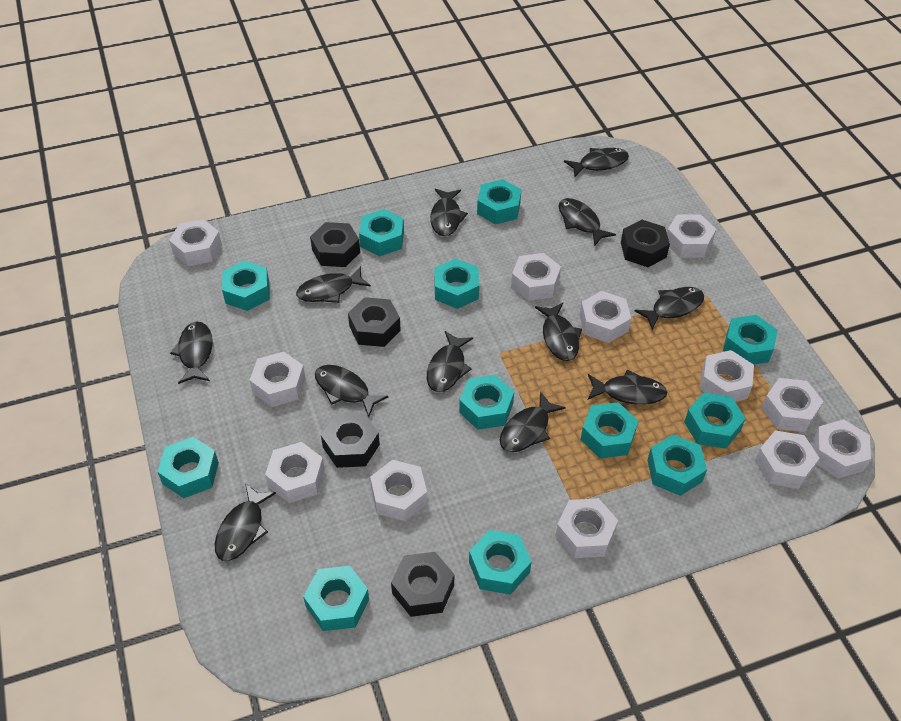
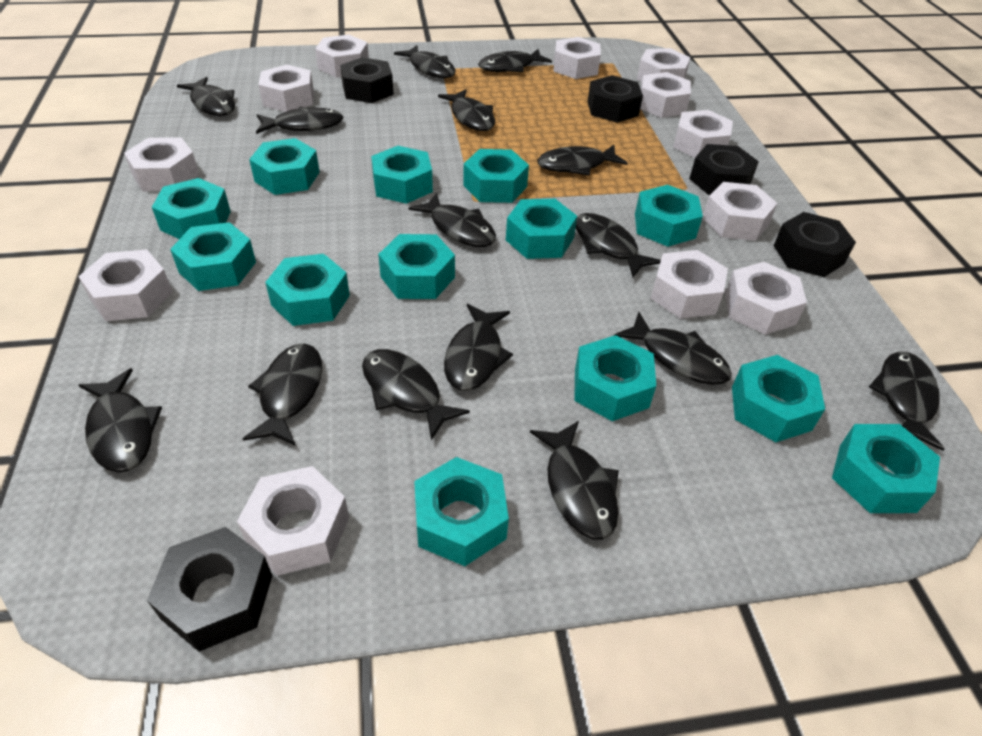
black fish: [170,321,213,384] [215,483,276,561] [296,266,371,303] [315,365,388,417] [427,331,473,392] [430,189,468,236] [500,391,566,452] [535,303,582,361] [559,198,616,246] [564,148,629,177] [588,370,667,405] [635,287,704,330] = 12 -> [79,368,162,473] [177,77,235,116] [243,343,322,446] [256,107,343,134] [362,349,470,440] [394,45,456,78] [409,193,496,247] [438,89,495,131] [444,304,513,391] [478,49,552,72] [530,421,619,540] [537,145,628,176] [576,213,661,277] [614,312,732,385] [869,351,945,451] = 15
turquoise nut: [157,437,219,498] [222,260,270,311] [303,566,369,631] [359,209,404,256] [434,259,479,309] [459,375,514,430] [469,530,532,595] [477,179,521,225] [580,402,639,458] [647,435,707,496] [684,392,746,449] [723,315,778,365] = 12 -> [152,178,231,239] [170,222,256,291] [249,138,320,195] [265,254,350,326] [371,146,433,204] [378,234,455,299] [414,457,509,566] [463,149,529,203] [506,199,577,259] [574,335,656,421] [635,185,703,247] [732,355,825,442] [832,424,940,513] = 13

